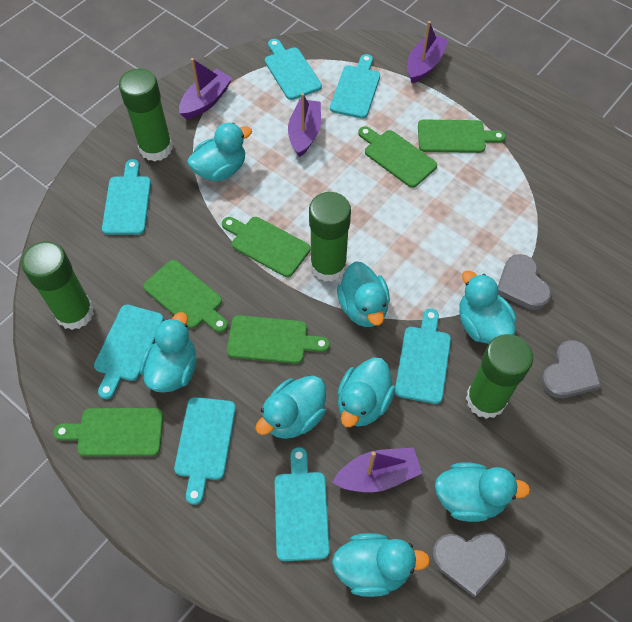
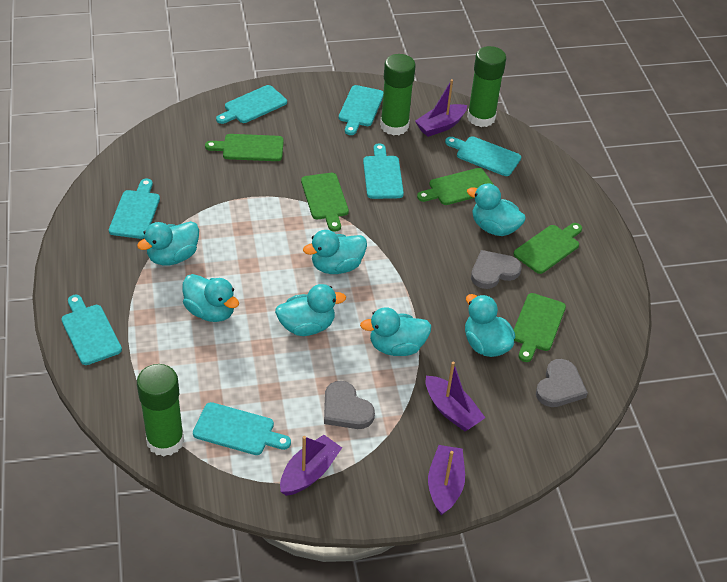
green cutting board: [53,408,163,456] [143,260,228,333] [222,217,310,277] [227,315,330,364] [358,126,437,188] [418,119,506,153] = 6 -> [205,134,284,161] [301,173,349,232] [417,168,494,205] [514,223,582,274] [514,293,566,362] = 5
green glue stick: [21,241,94,330] [119,69,173,162] [309,192,351,282] [466,334,533,419] = 4 -> [137,364,184,457] [380,54,416,136] [467,46,506,127] = 3
turquoise duck: [140,312,197,393] [187,123,252,181] [255,376,326,439] [332,533,430,597] [337,261,390,327] [337,358,396,427] [435,462,530,522] [459,270,516,344] = 8 -> [137,221,199,266] [182,274,239,322] [275,284,346,336] [303,230,367,274] [360,307,431,356] [465,294,515,357] [467,183,526,236] = 7

